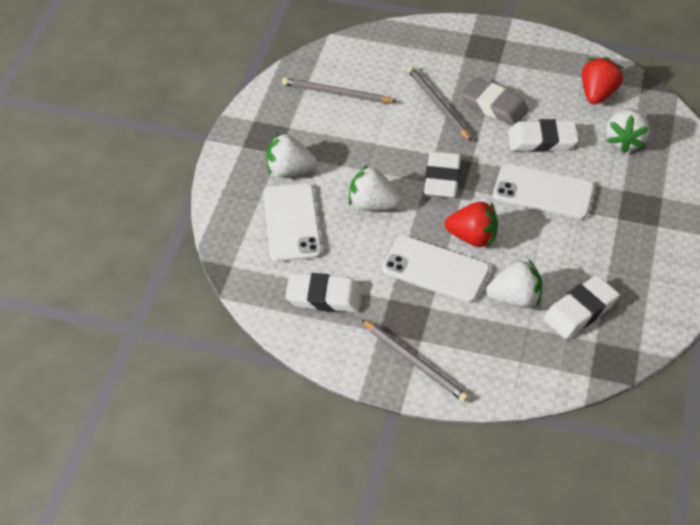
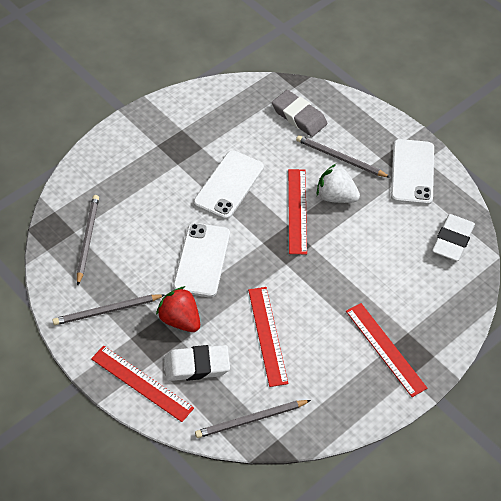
grey pencil: [282,78,397,103] [361,319,469,402] [407,66,471,141] = 3 -> [52,294,165,325] [77,195,99,285] [195,400,311,438] [296,135,391,178] = 4
red ruler: none = 0 -> [91,346,194,422] [248,287,288,387] [288,169,307,254] [346,303,428,397] = 4
red strawberry: [445,202,498,247] [582,57,623,104] = 2 -> [156,286,200,332] = 1
white eraser: [285,273,362,313] [424,151,461,198] [508,119,579,152] [543,275,620,339] = 4 -> [164,345,230,381] [432,214,475,261] = 2
white strawberry: [266,133,317,178] [349,165,401,211] [486,259,542,308] [606,109,650,153] = 4 -> [316,164,360,203] = 1

